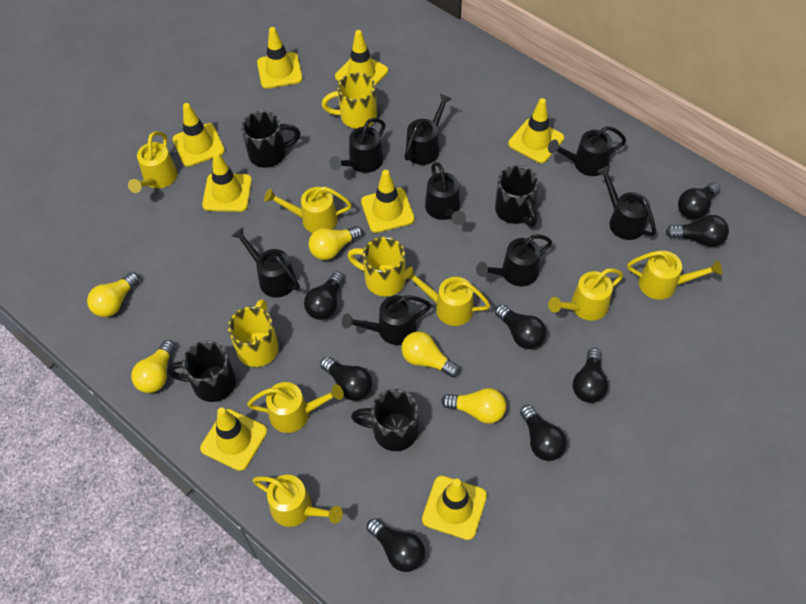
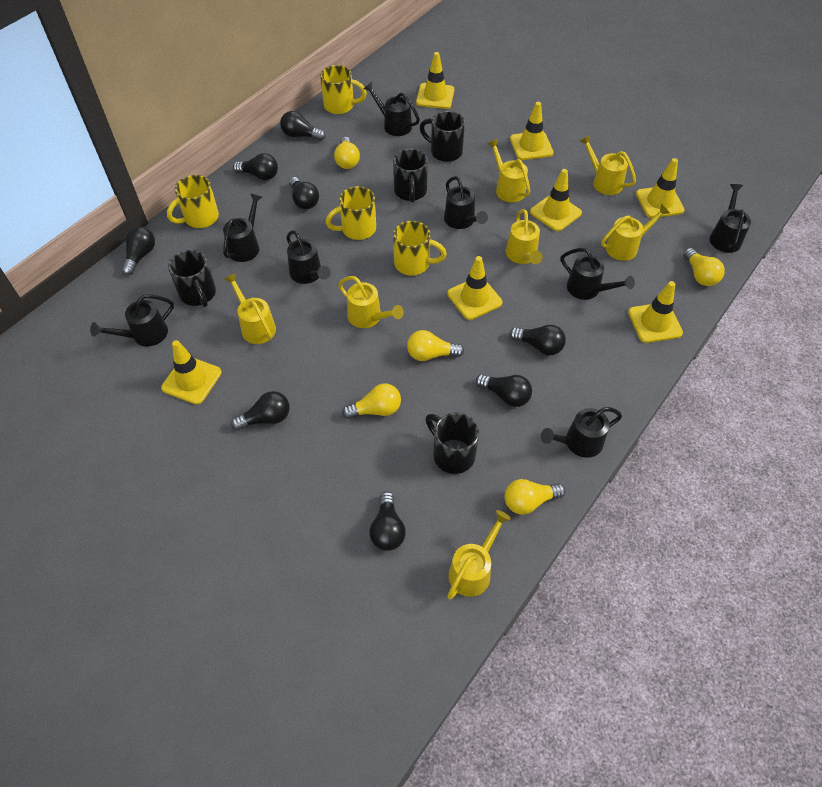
yellow mug: [228,299,279,367] [322,73,377,129] [347,237,406,296] = 3 -> [167,175,219,228] [320,65,367,114] [326,186,376,240] [393,221,447,276] = 4
yellow traffic cone: [173,103,225,167] [200,408,267,471] [202,152,252,212] [257,27,303,89] [335,30,388,86] [361,170,415,233] [422,476,487,540] [508,98,564,163] = 8 -> [161,340,222,405] [416,52,454,109] [447,256,502,320] [510,102,554,160] [530,169,582,231] [628,281,683,343] [636,158,685,218] = 7

